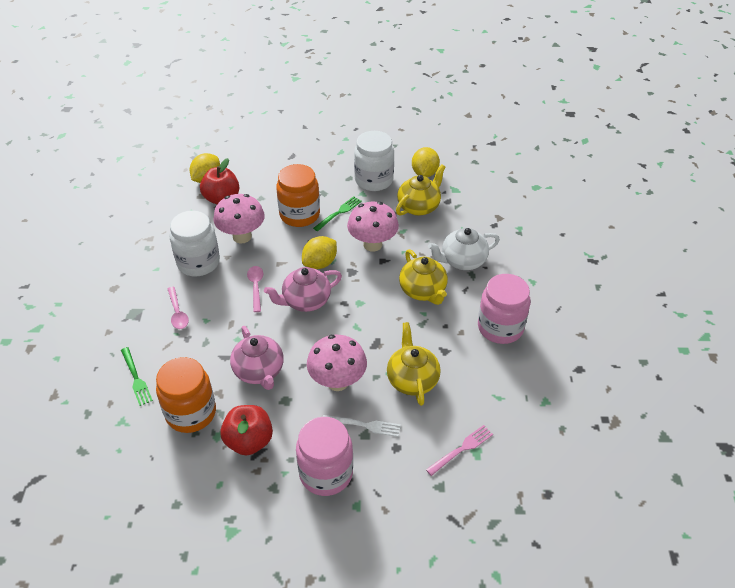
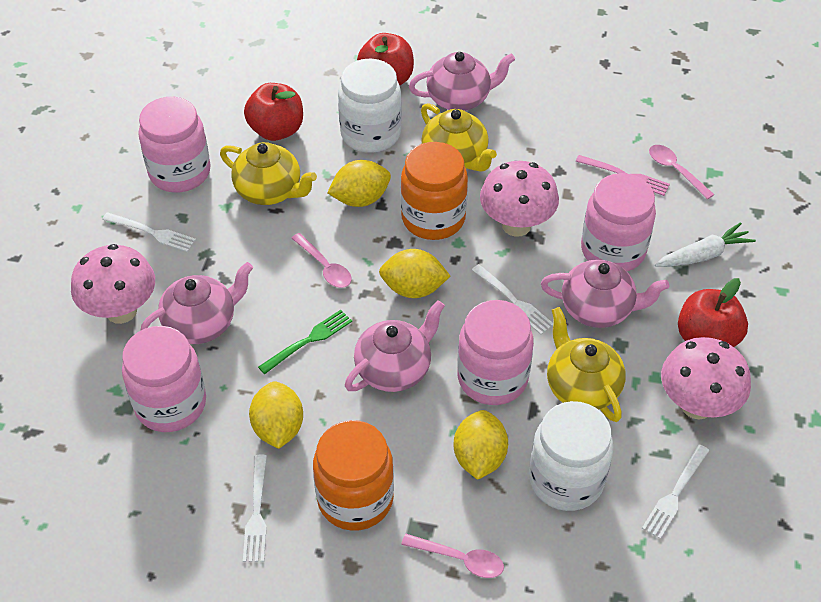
green fork: [121,347,153,406] [313,196,362,231] = 2 -> [258,310,352,374] = 1
pink jar: [296,417,353,496] [478,274,530,344] = 2 -> [122,326,206,432] [138,97,211,192] [457,300,534,405] [581,173,656,271] = 4
pink spoon: [168,287,189,329] [247,266,263,312] = 2 -> [292,233,352,288] [401,534,504,578] [649,145,714,199] = 3
pink teapot: [230,326,284,390] [264,267,342,312] = 2 -> [141,262,253,344] [345,300,445,392] [409,52,515,111] [541,260,669,328] = 4
red apple: [200,158,239,204] [220,405,273,456] = 2 -> [244,83,303,141] [357,33,414,85] [678,278,748,347] = 3
white carrot: none = 0 -> [655,222,756,267] = 1
white fork: [323,415,401,437] = 1 -> [102,212,196,252] [243,454,267,562] [472,264,553,334] [642,445,709,539] = 4
white teapot: [428,228,500,270] = 1 -> none = 0
yellow lemon: [190,153,220,183] [302,236,337,269] [412,147,440,177] = 3 -> [249,381,303,449] [328,160,391,207] [379,249,450,298] [454,410,508,480] = 4

